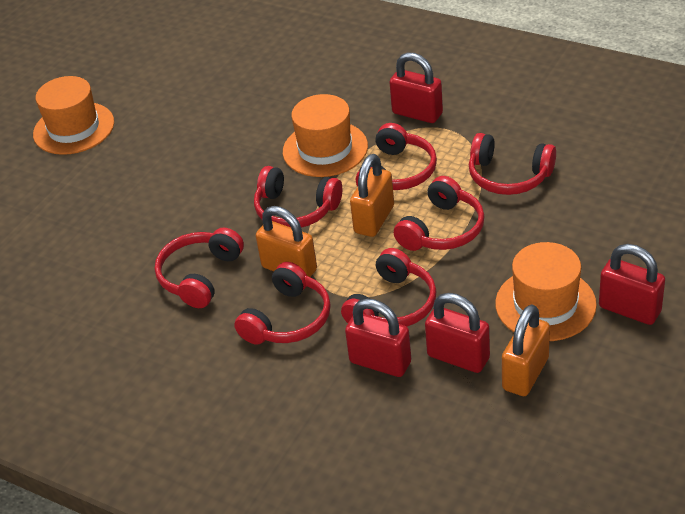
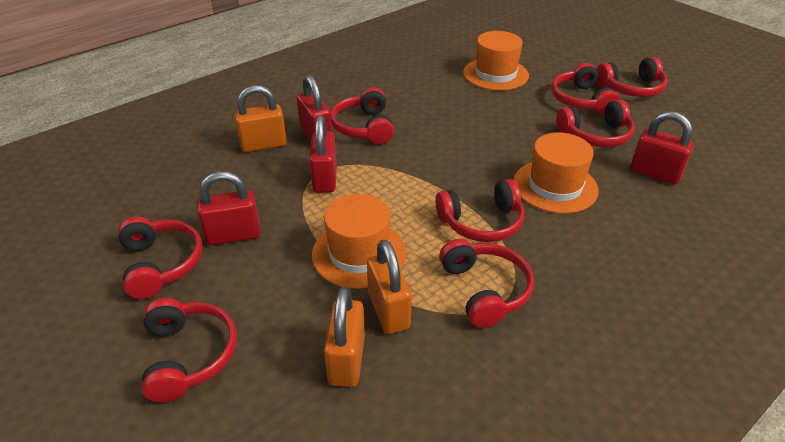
red headphones: [155,227,244,308] [234,262,331,345] [254,166,342,228] [341,248,436,327] [356,123,437,190] [394,176,485,251] [469,133,556,195] = 7 -> [118,216,203,299] [142,298,237,403] [331,87,394,144] [435,179,524,242] [439,239,534,328] [551,63,620,115] [556,100,635,147] [597,57,667,97] = 8

